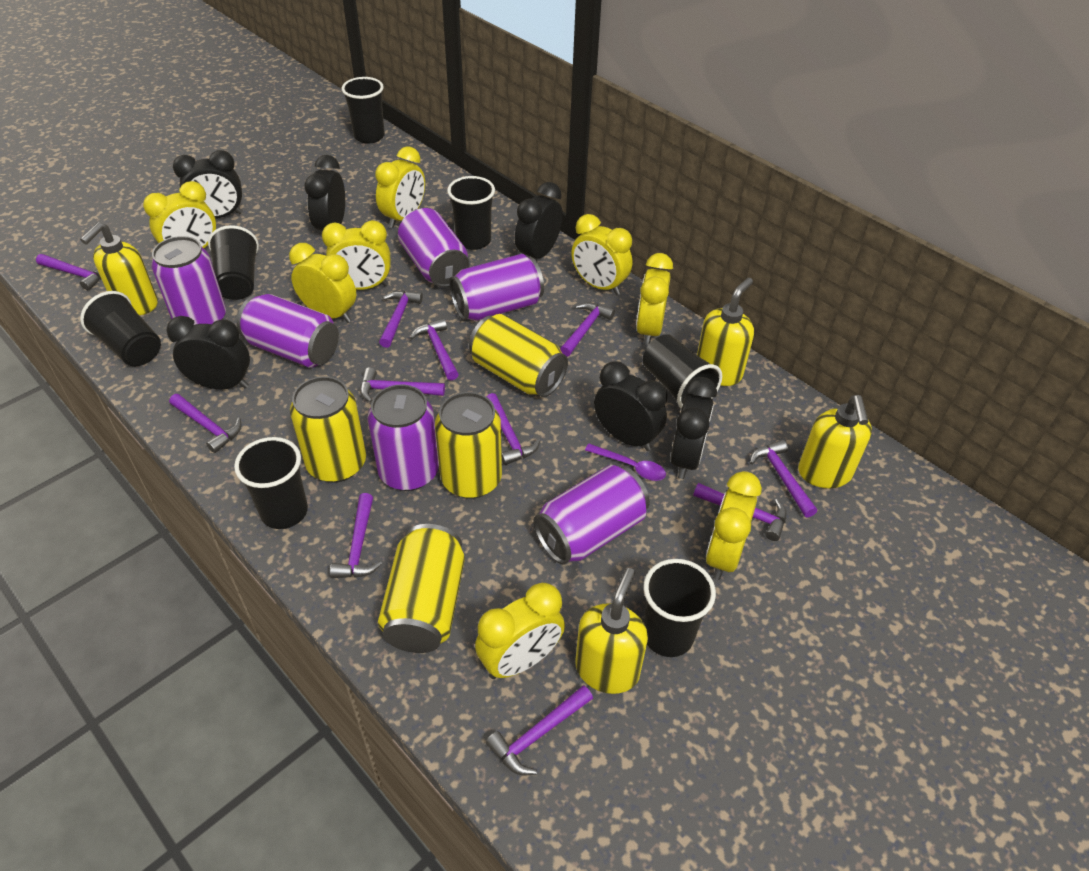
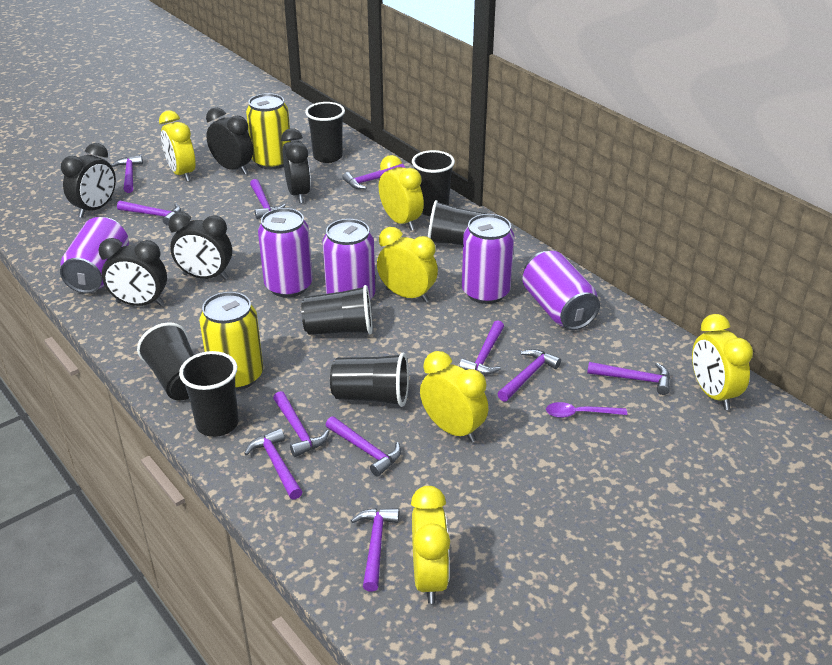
black clock: [166,316,250,389] [173,150,243,218] [305,155,345,231] [515,182,563,258] [594,361,667,451] [670,377,717,479] = 6 -> [61,143,116,218] [98,238,167,306] [168,212,232,280] [206,107,253,175] [281,128,311,203] = 5
purple can: [151,236,226,325] [237,294,339,368] [367,385,439,491] [398,208,469,288] [449,254,544,321] [533,465,650,565] = 6 -> [60,217,129,294] [258,208,313,297] [322,219,375,300] [462,214,514,304] [522,251,600,330] = 5
yellow can: [290,376,366,483] [378,524,465,653] [435,392,502,498] [469,314,568,397] = 4 -> [199,292,263,390] [246,93,291,170] = 2
yellow clock: [143,181,216,248] [289,243,356,323] [322,220,391,290] [375,146,425,228] [475,583,565,679] [571,214,632,295] [636,253,673,346] [706,471,762,580] = 8 -> [159,110,195,182] [377,227,438,302] [379,155,424,230] [411,486,450,604] [420,351,488,442] [692,314,753,410] = 6
yellow soap dispenser: [80,222,158,315] [575,568,648,694] [697,278,754,386] [798,395,872,488] = 4 -> none = 0

